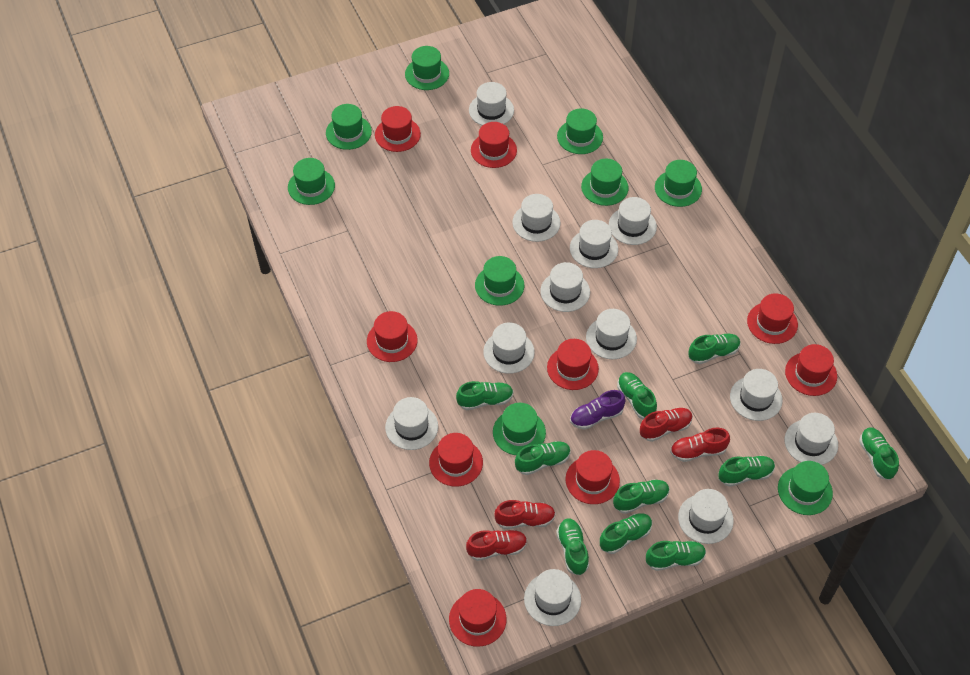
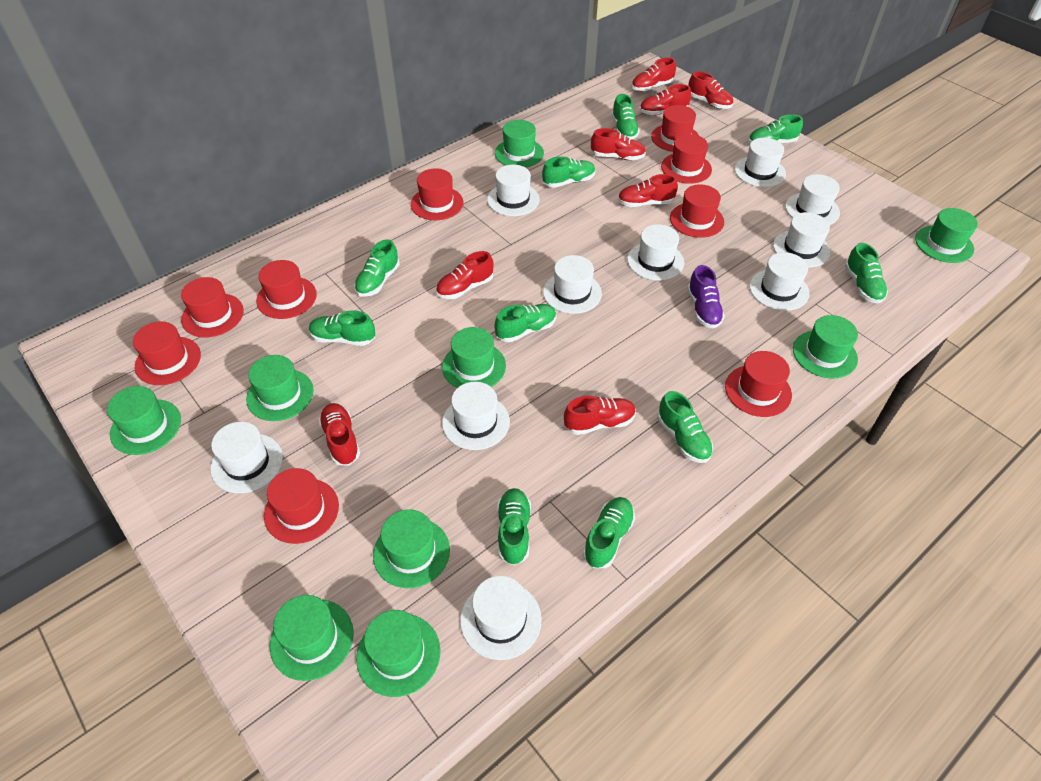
red shoe: [466,530,527,561] [494,500,556,529] [640,408,693,442] [670,428,730,462] = 4 -> [318,403,360,465] [436,251,494,299] [564,396,636,435] [591,128,646,160] [618,174,678,207] [631,57,676,91] [640,84,691,115] [688,71,733,109] = 8
white hat: [385,397,438,450] [469,82,514,126] [483,322,535,374] [512,194,561,242] [524,569,581,626] [541,262,590,312] [570,220,618,268] [586,309,637,359] [609,197,657,245] [678,489,734,544] [730,369,783,421] [784,413,838,465] = 12 -> [210,422,283,493] [442,382,510,450] [460,576,542,660] [487,165,540,216] [543,255,602,314] [627,224,684,281] [735,138,786,187] [749,252,810,311] [773,212,831,268] [785,174,840,225] = 10

